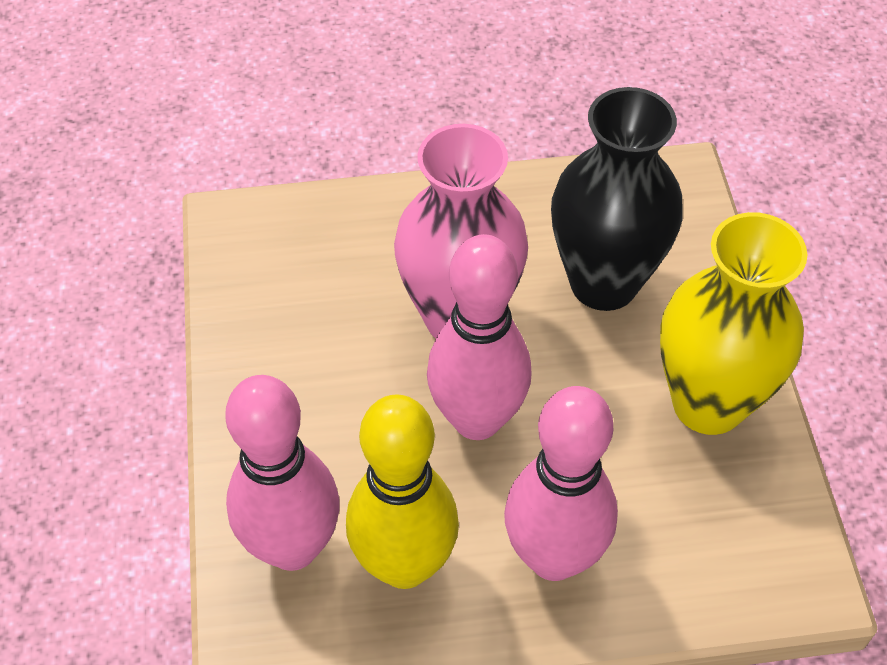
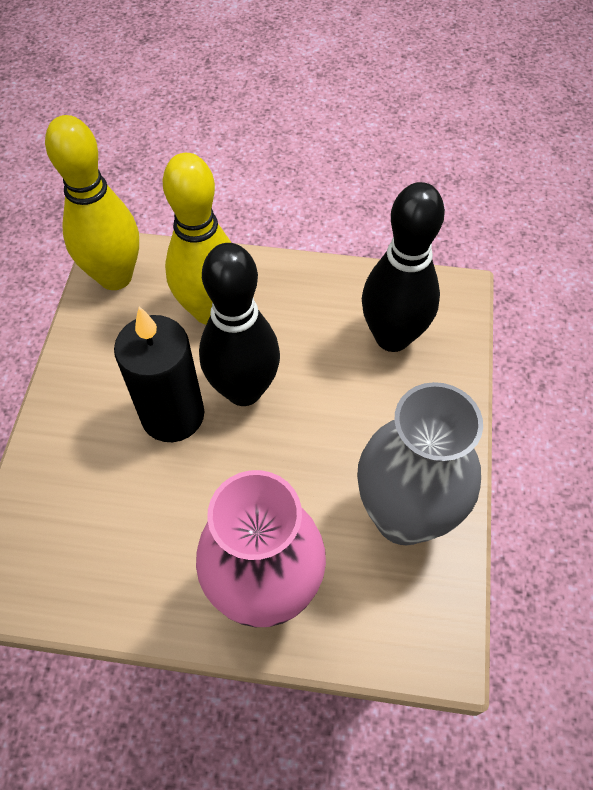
black bowling pin: none = 0 -> [199,243,280,406] [362,182,445,352] = 2
black candle: none = 0 -> [114,306,204,442] = 1
black vase: [551,87,683,311] = 1 -> none = 0
grey vase: none = 0 -> [357,382,483,545] = 1
pink bowling pin: [225,375,340,571] [427,234,532,440] [504,386,618,581] = 3 -> none = 0
yellow bowling pin: [346,394,459,589] = 1 -> [45,115,139,290] [163,153,231,324] = 2
yellow vase: [660,212,808,435] = 1 -> none = 0

